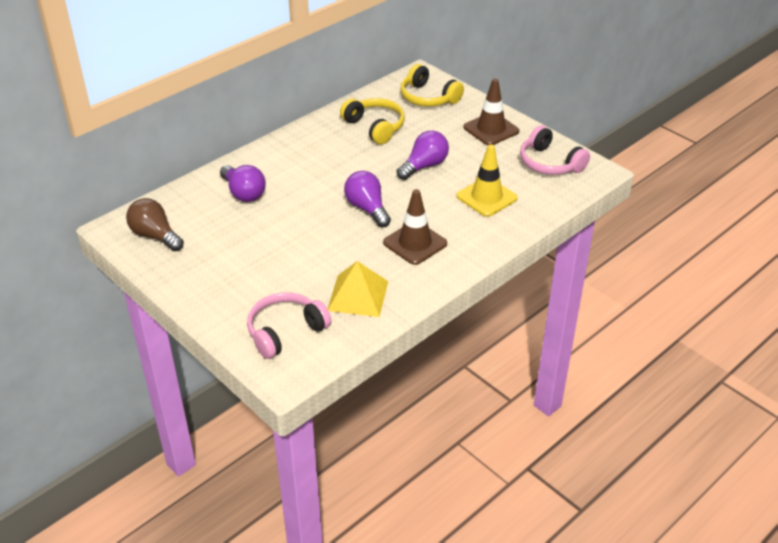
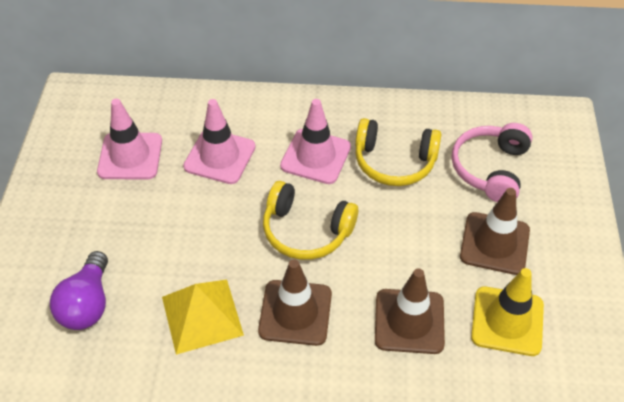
brown light bulb: [126,198,184,252] = 1 -> none = 0
brown traffic cone: [383,189,447,265] [464,79,519,145] = 2 -> [258,259,332,346] [375,268,445,354] [460,188,530,275] = 3
pink headphones: [247,292,331,359] [520,125,590,175] = 2 -> [452,123,532,202] = 1
pink traffic cone: none = 0 -> [97,99,162,180] [183,99,256,184] [280,99,351,184] = 3
purple light bulb: [220,165,266,202] [344,171,391,227] [397,131,449,180] = 3 -> [50,251,108,330] = 1

